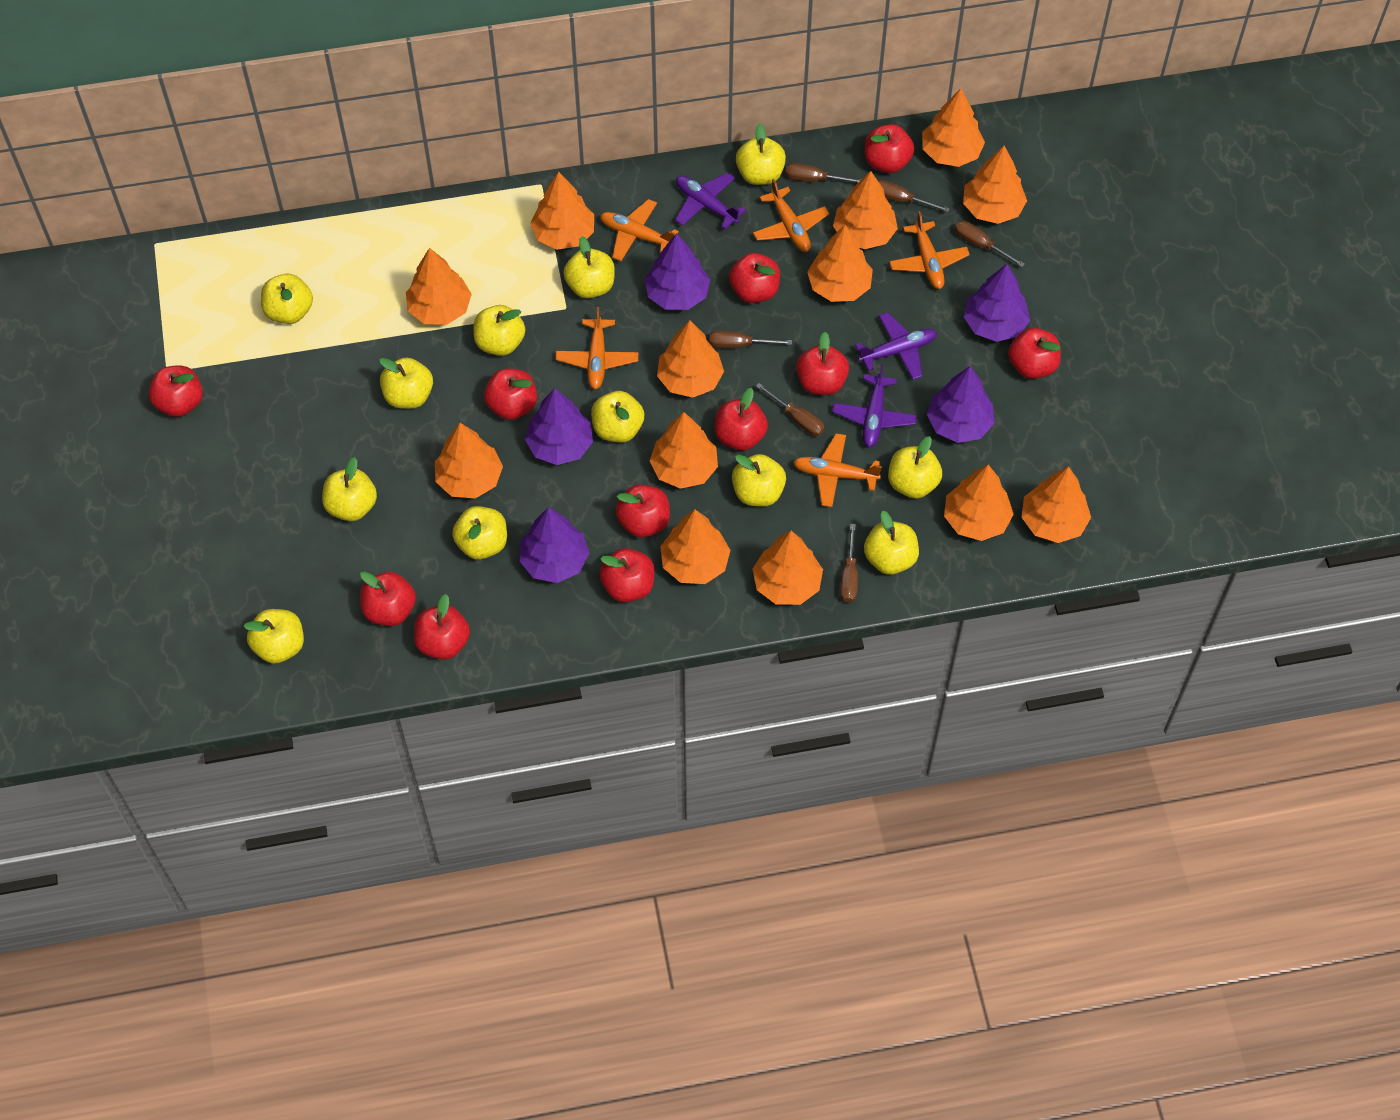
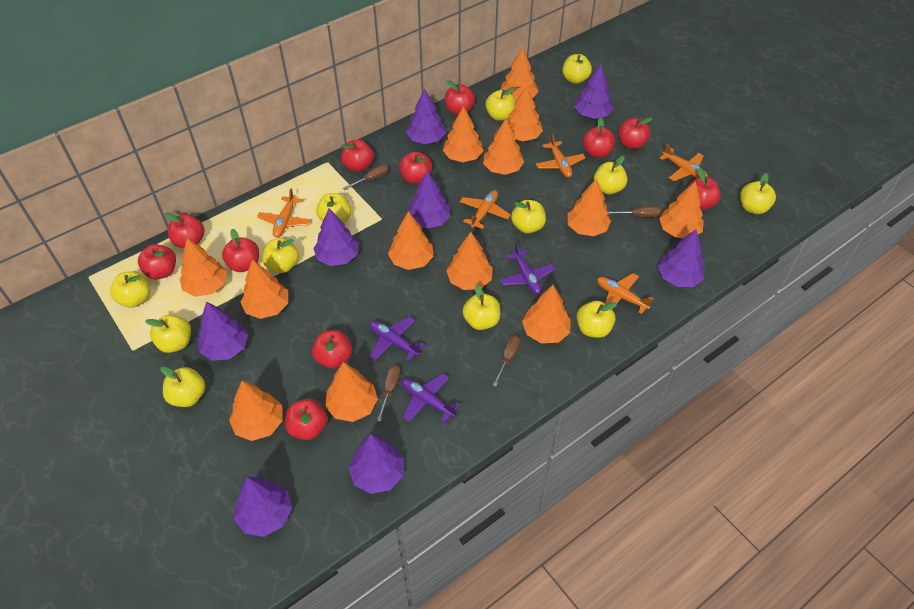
brown screwdriver: [709,330,792,348] [756,383,825,436] [785,163,862,183] [840,524,858,603] [878,180,950,212] [955,221,1025,267] = 6 -> [342,164,389,190] [377,365,401,422] [493,335,520,386] [607,206,661,217] = 4
purple tree: [519,507,589,583] [525,388,593,465] [645,233,710,310] [927,366,995,443] [964,264,1030,342] = 5 -> [198,301,248,361] [234,477,292,537] [313,208,359,266] [349,434,404,494] [406,88,446,144] [408,171,451,228] [574,64,613,119] [658,229,704,287] = 8

